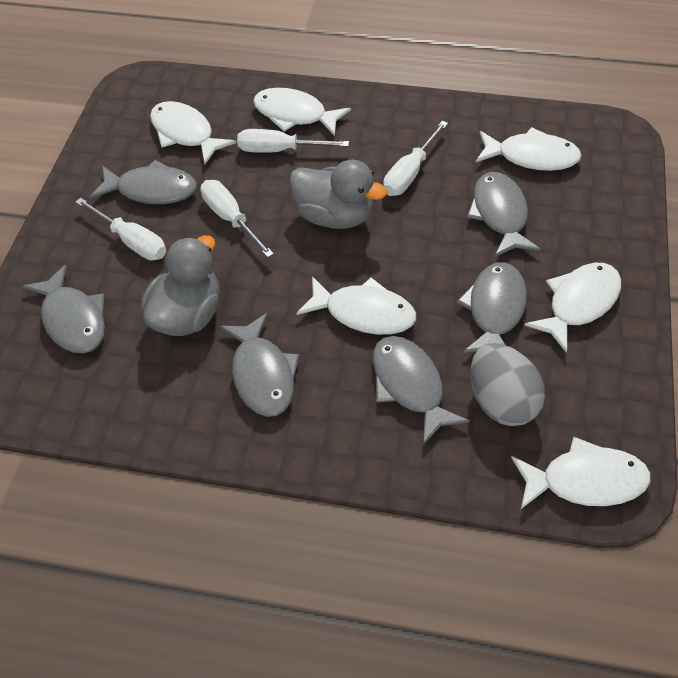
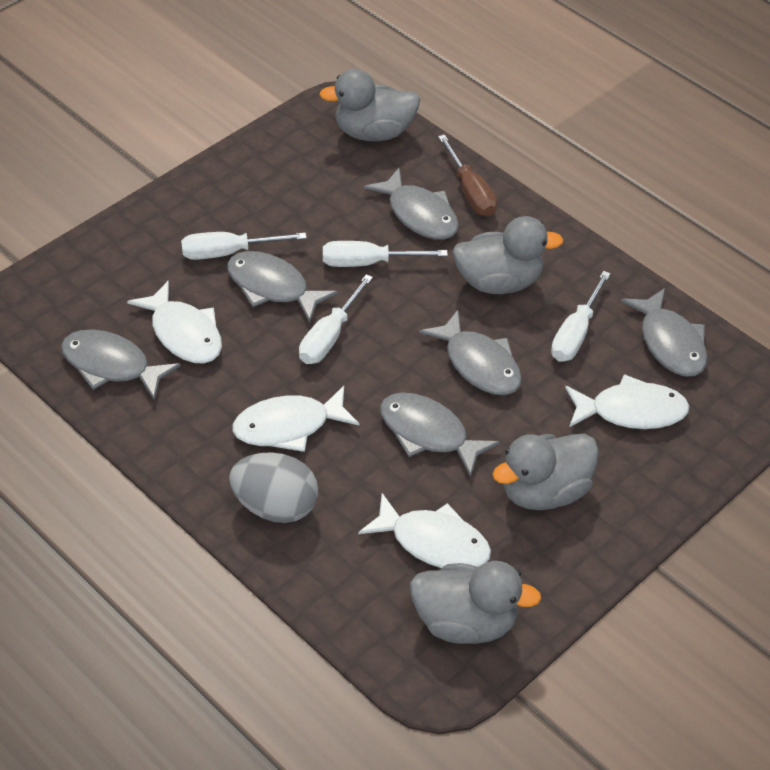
brown screwdriver: none = 0 -> [438,135,497,217] = 1
grey duck: [141,235,220,336] [289,160,387,229] = 2 -> [319,69,420,141] [410,561,542,644] [452,216,563,294] [492,434,599,510] = 4
white fish: [150,101,236,164] [253,88,351,136] [297,276,416,335] [476,127,582,171] [511,437,650,509] [525,263,621,353] = 6 -> [127,280,222,364] [232,386,360,452] [358,493,491,568] [565,374,690,429] = 4

